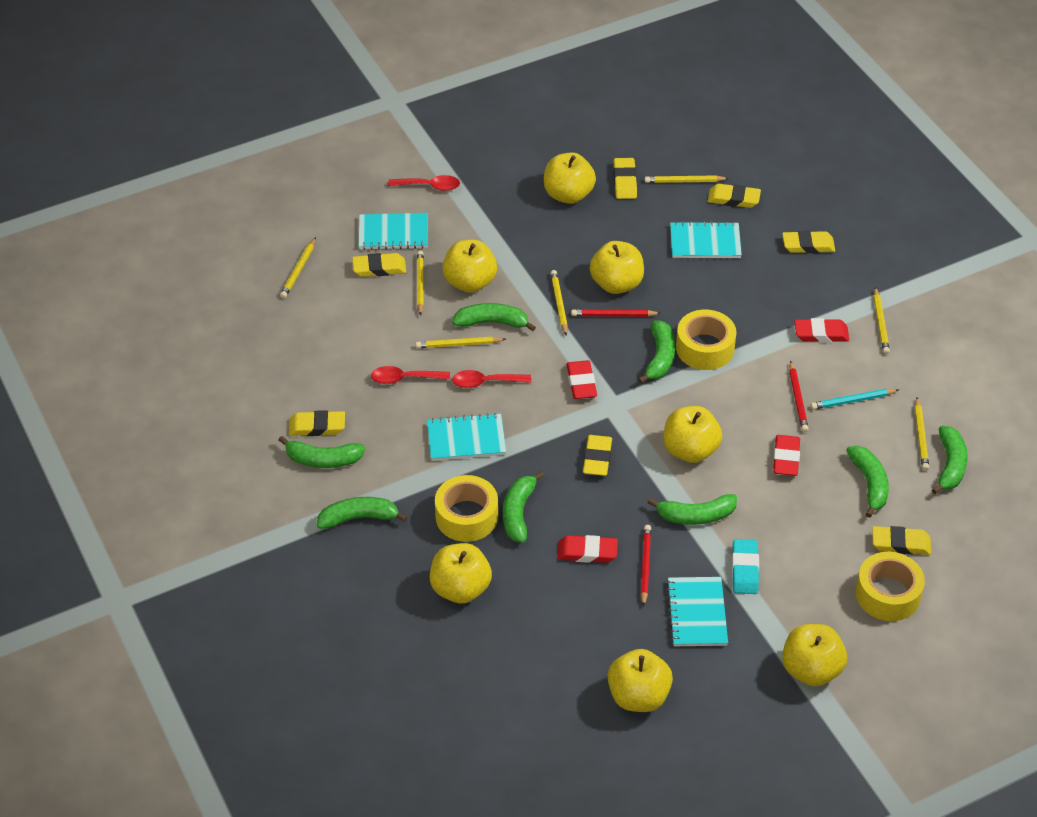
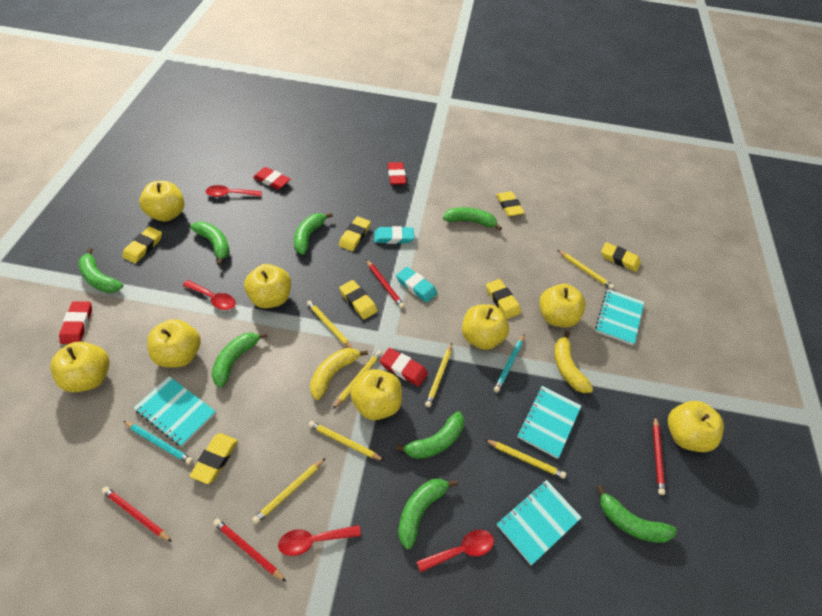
red pencil: [571,309,661,317] [641,525,651,607] [789,361,809,432] = 3 -> [102,487,172,542] [213,518,286,582] [366,260,405,309] [653,416,665,495] = 4
red spoon: [371,366,450,384] [388,175,460,191] [452,370,531,388] = 3 -> [183,280,236,310] [206,185,262,197] [278,525,361,556] [416,530,494,573] = 4
turquoise eraser: [732,539,759,594] = 1 -> [374,226,414,244] [396,267,437,303] = 2
turquoise pencil: [811,389,898,410] = 1 -> [123,421,193,465] [494,334,525,392] = 2
yellow apple: [430,543,492,604] [442,240,497,293] [544,153,596,204] [590,241,644,294] [608,649,673,712] [664,406,722,463] [782,624,847,686] = 7 -> [50,342,110,393] [139,181,184,222] [147,319,201,367] [244,264,291,308] [351,369,402,420] [462,304,509,350] [539,284,586,328] [668,401,724,452] = 8
yellow banana: none = 0 -> [310,348,368,400] [554,331,593,393] = 2
yellow tape: [435,475,498,542] [676,310,736,370] [855,552,925,621] = 3 -> none = 0

